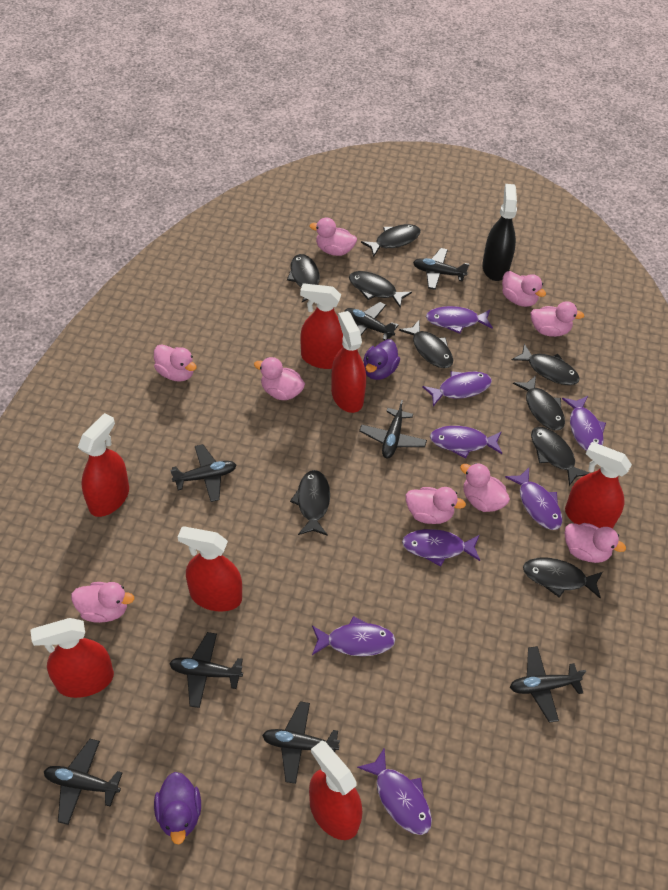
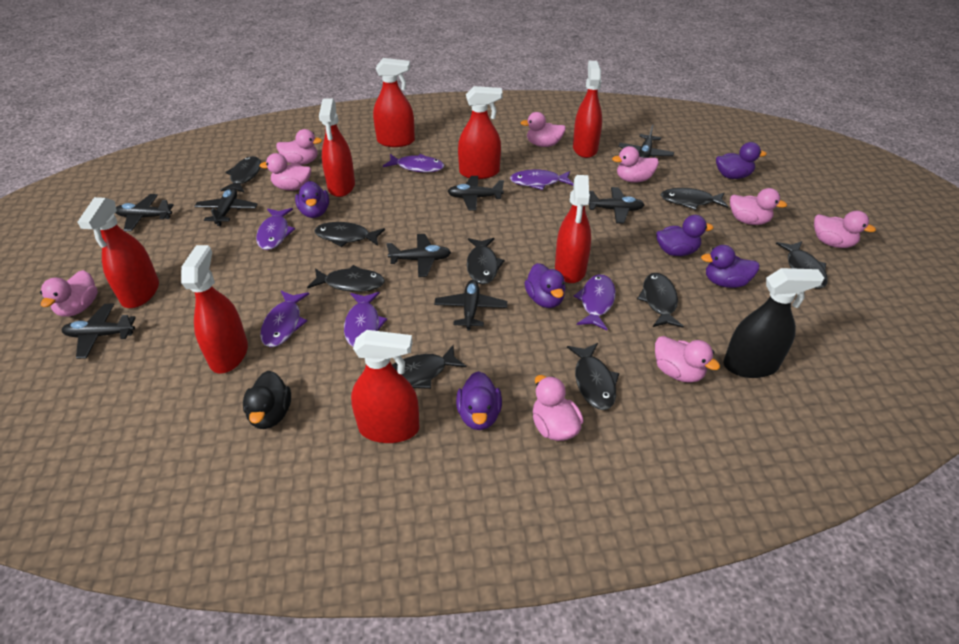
black duck: none = 0 -> [243,370,291,429] = 1
purple duck: [154,772,201,844] [363,340,400,380] = 2 -> [295,181,329,218] [456,371,502,430] [524,263,565,308] [656,215,714,256] [701,245,760,288] [716,142,767,179] = 6
purple fish: [312,616,396,656] [357,747,432,835] [402,529,480,567] [422,371,492,406] [426,306,493,334] [430,426,503,458] [505,468,563,530] [562,396,606,451] = 8 -> [256,208,295,250] [260,291,309,347] [344,292,387,347] [383,154,445,172] [510,169,573,190] [574,274,616,330] = 6
red spray bottle: [30,618,114,698] [78,413,129,517] [178,526,242,612] [300,283,343,369] [309,741,362,840] [331,311,366,413] [565,442,632,529] = 7 -> [78,197,159,308] [181,245,248,374] [319,98,355,197] [351,330,420,443] [373,58,415,147] [458,86,503,179] [555,175,591,283] [573,61,602,158] = 8

